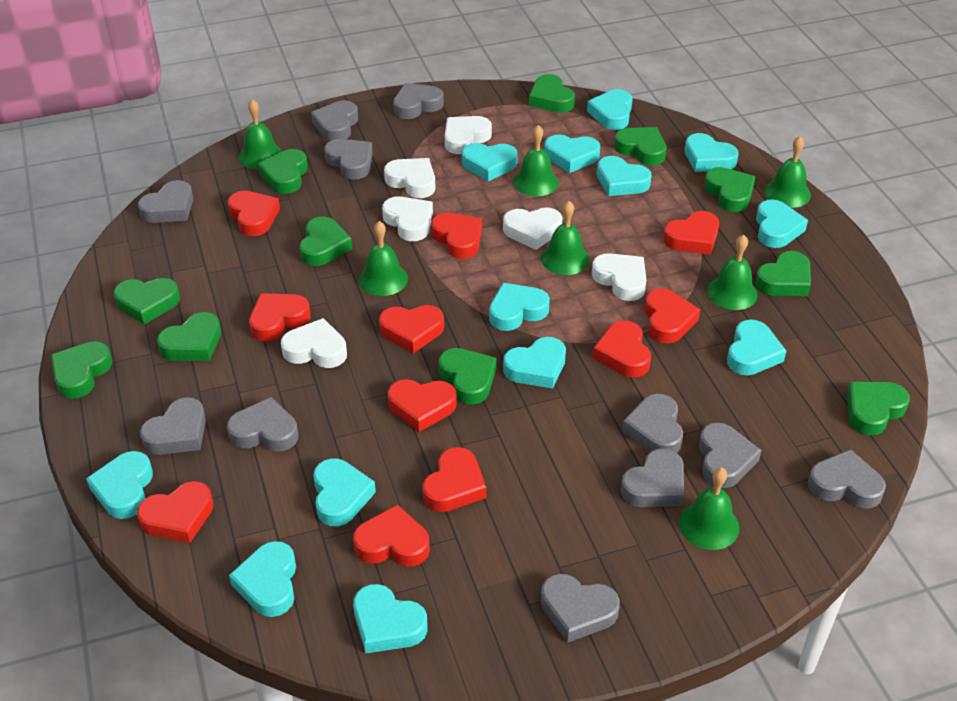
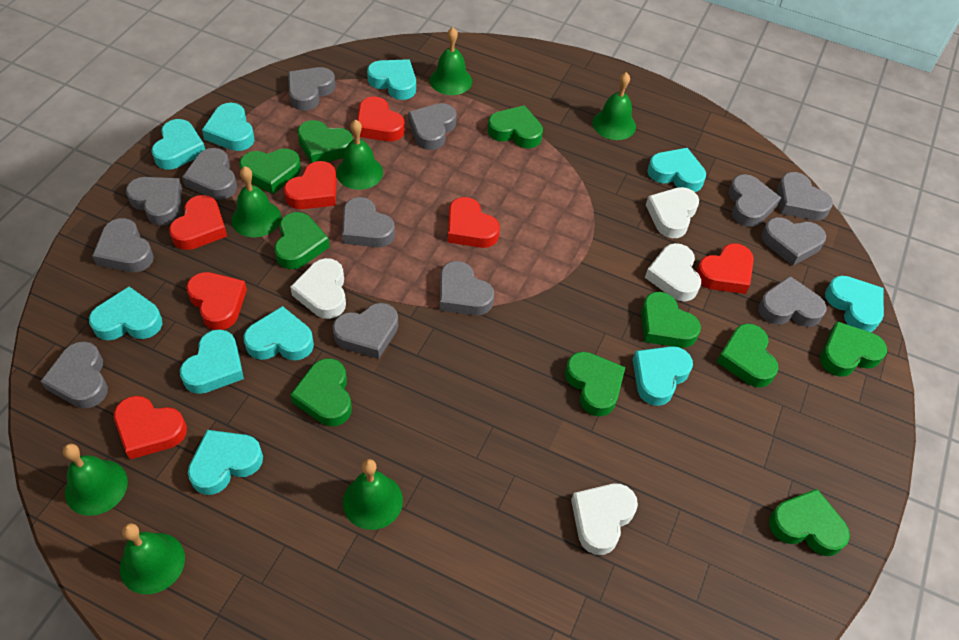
green heart: [51,341,112,399] [113,278,180,324] [157,312,221,361] [258,149,308,194] [300,217,352,266] [439,348,497,405] [529,74,575,113] [614,127,666,165] [704,167,755,212] [755,251,811,296] [847,382,910,435] = 11 -> [239,148,301,194] [274,212,330,269] [290,358,352,426] [297,120,353,163] [488,105,543,148] [565,352,625,416] [641,292,701,348] [717,324,778,387] [769,489,850,556] [820,321,887,377] = 10
grey heart: [138,180,193,223] [140,397,206,455] [227,397,298,452] [311,101,358,141] [324,139,373,180] [393,83,444,119] [541,574,620,643] [621,448,684,507] [622,394,683,453] [699,423,762,488] [808,449,886,509] = 11 -> [41,341,108,408] [92,218,154,272] [126,177,182,225] [182,148,237,200] [288,67,336,111] [332,303,398,359] [342,197,395,247] [408,103,457,150] [440,261,494,315] [728,174,781,227] [758,276,826,327] [762,217,826,266] [777,172,833,220] = 13
red heart: [137,481,214,543] [228,191,280,236] [249,293,310,342] [353,504,430,567] [379,305,444,353] [388,379,457,432] [422,447,486,512] [431,213,482,259] [593,321,651,377] [644,289,700,344] [663,211,719,255] = 11 -> [114,396,187,459] [169,195,227,250] [186,272,247,330] [284,161,337,209] [357,96,405,141] [448,197,500,248] [696,243,754,294] = 7
turquoise heart: [86,451,153,519] [229,541,296,617] [313,458,376,526] [353,584,428,653] [462,143,518,181] [489,283,550,331] [503,337,566,389] [544,135,600,173] [587,89,633,130] [597,156,652,196] [685,133,739,172] [727,320,786,375] [756,200,808,248] = 13 -> [89,287,163,340] [151,119,205,170] [180,329,244,394] [188,430,263,495] [202,103,255,151] [244,306,314,361] [367,59,416,100] [633,346,693,406] [647,148,706,192] [825,276,884,332] = 10
white heart: [281,318,347,368] [382,196,433,241] [384,158,435,198] [445,116,492,154] [503,207,563,250] [592,253,646,301] = 6 -> [290,258,346,319] [571,484,638,555] [645,243,701,301] [646,187,699,238] = 4

